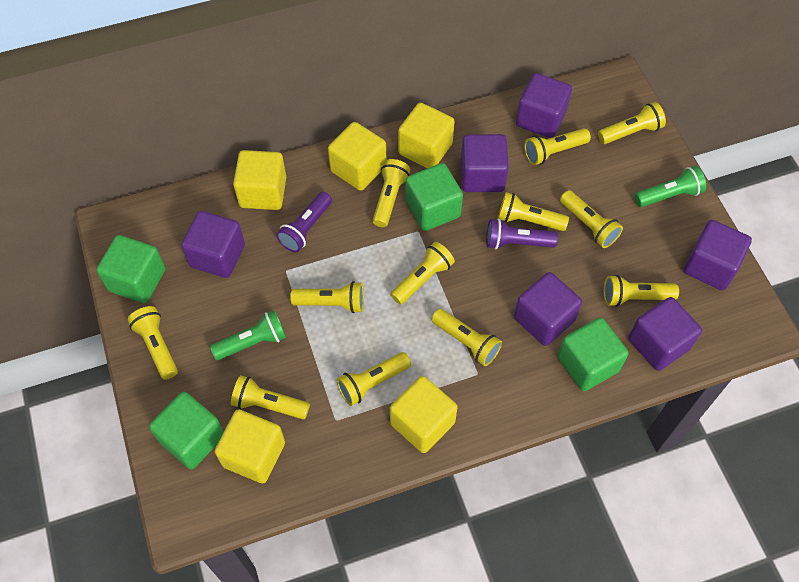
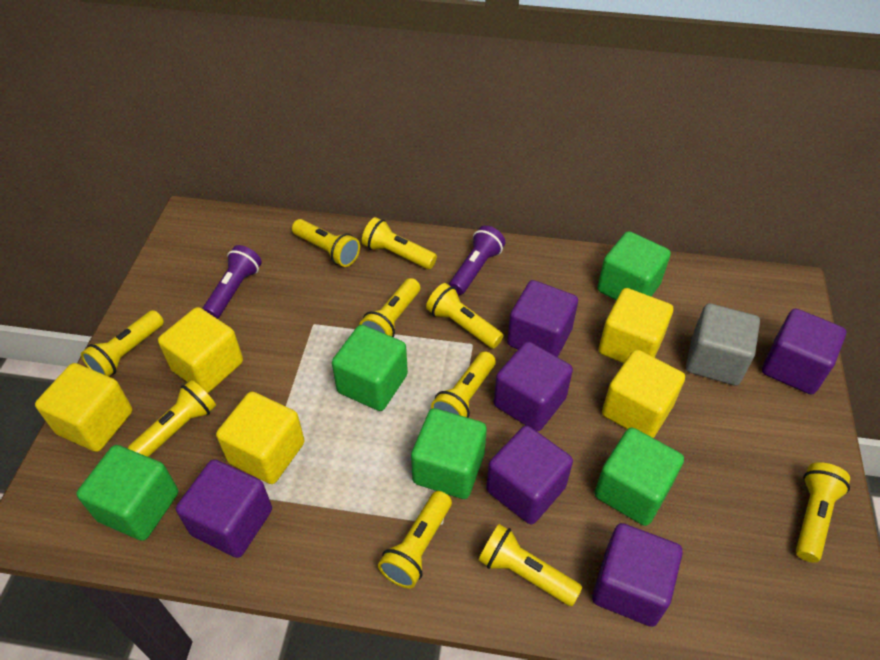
green cube: [96,235,165,303] [149,392,224,469] [405,163,463,231] [557,318,629,391] = 4 -> [77,445,178,541] [332,325,408,411] [411,408,487,499] [594,428,684,526] [597,231,671,300] = 5
green flashlight: [210,310,286,360] [635,166,706,207] = 2 -> none = 0
grey cube: none = 0 -> [686,303,760,385] = 1
yellow flashlight: [127,306,178,380] [231,375,310,419] [290,281,364,313] [337,352,411,406] [372,159,411,227] [390,242,455,305] [431,309,502,366] [498,192,569,231] [524,128,591,165] [560,190,623,248] [598,102,666,144] [604,275,679,307] = 12 -> [81,310,164,377] [128,380,216,457] [292,219,360,267] [359,278,420,337] [362,217,437,269] [378,491,452,588] [426,283,503,349] [431,351,496,418] [478,524,582,606] [796,462,850,563] = 10

